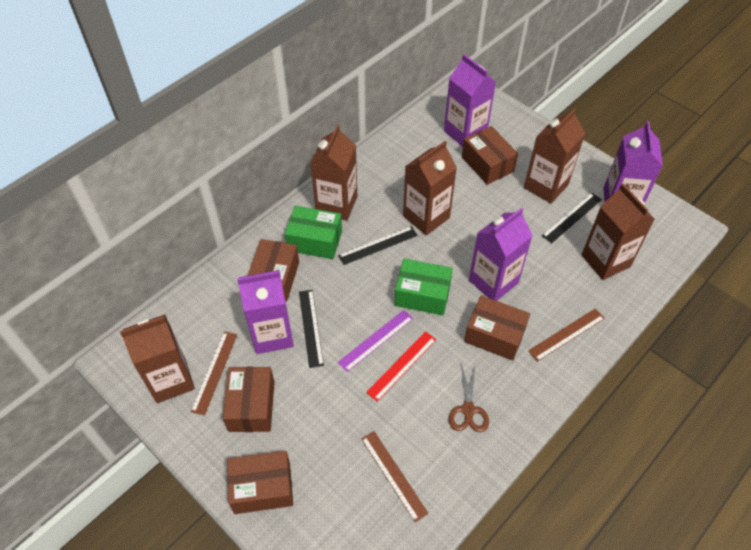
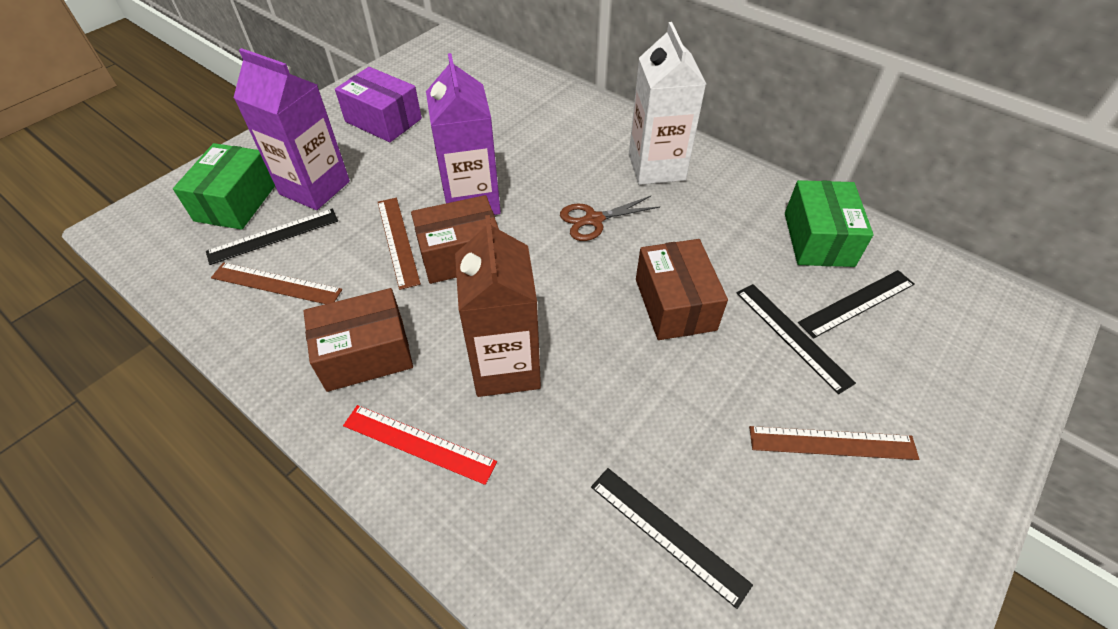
black ruler: [299,290,324,368] [338,226,418,265] [542,193,602,243] = 3 -> [206,209,338,265] [591,468,753,609] [737,284,856,394] [798,270,915,338] = 4
brown box: [223,367,275,432] [227,451,293,514] [247,239,299,301] [462,126,518,185] [464,295,530,360] = 5 -> [304,288,413,392] [411,195,499,284] [636,239,728,340] = 3
brown carton: [120,315,195,403] [311,125,357,221] [403,141,457,235] [524,108,586,204] [582,183,655,280] = 5 -> [455,215,541,397] = 1
purple box: none = 0 -> [335,67,422,142] = 1
purple carton: [237,270,294,354] [444,54,496,147] [469,208,533,301] [604,121,663,203] = 4 -> [233,48,350,210] [426,53,501,215] = 2
purple ruler: [338,310,413,372] = 1 -> none = 0
white carton: none = 0 -> [629,22,706,185] = 1

